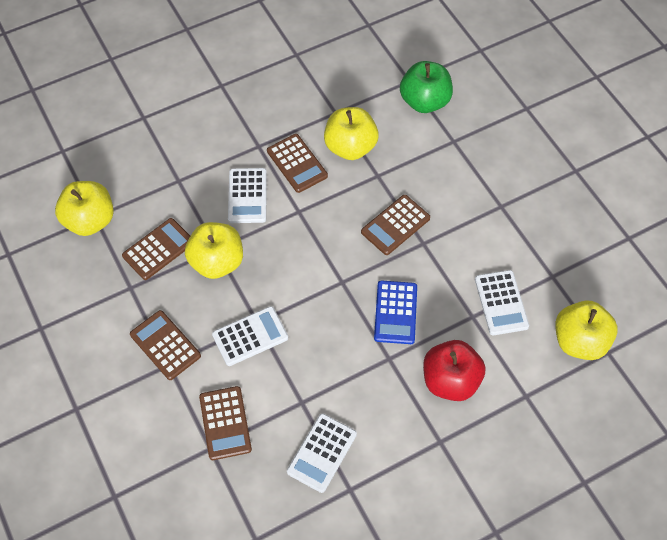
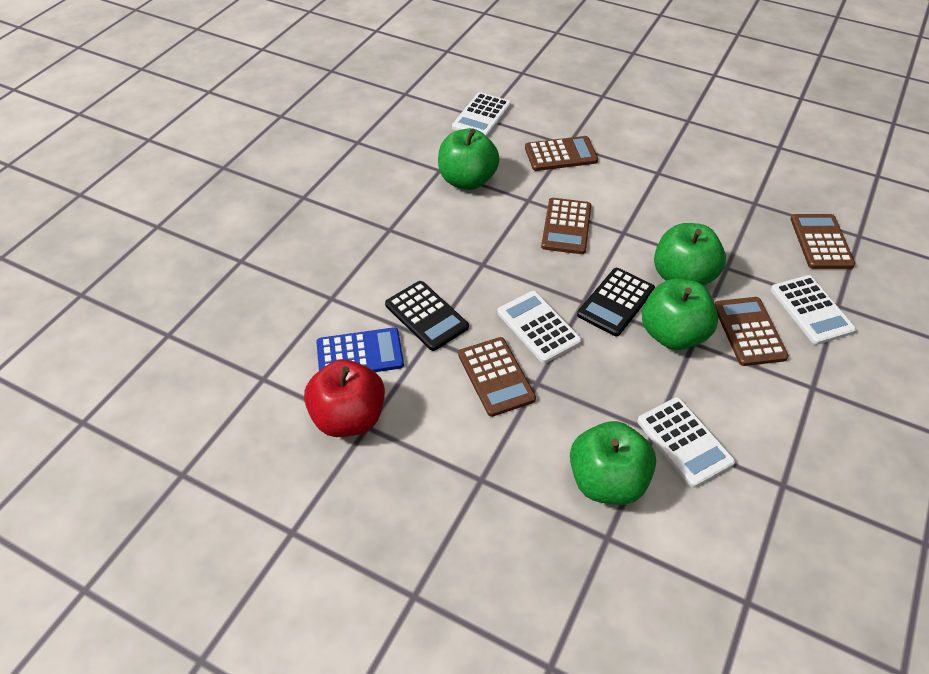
black calculator: none = 0 -> [385,281,469,351] [577,268,655,336] = 2
green apple: [400,61,453,113] = 1 -> [438,128,500,190] [570,421,656,505] [642,278,718,350] [654,223,726,286] = 4
yellow apple: [55,181,114,236] [185,222,243,279] [324,107,379,160] [555,300,618,360] = 4 -> none = 0

